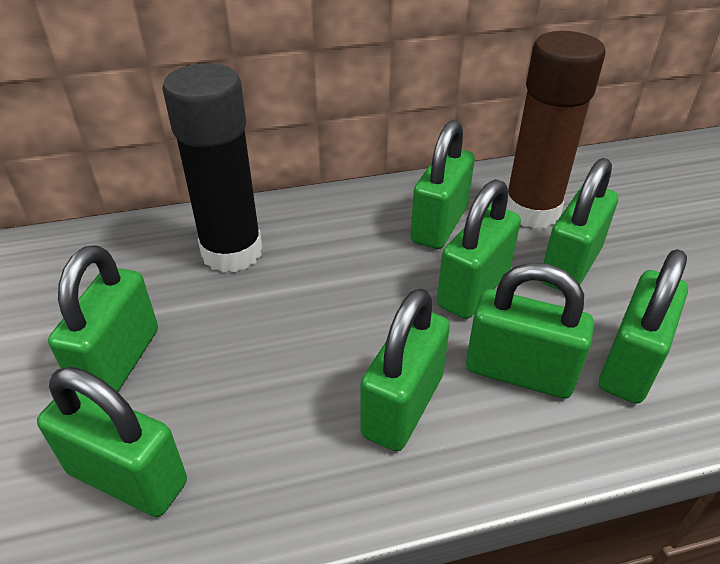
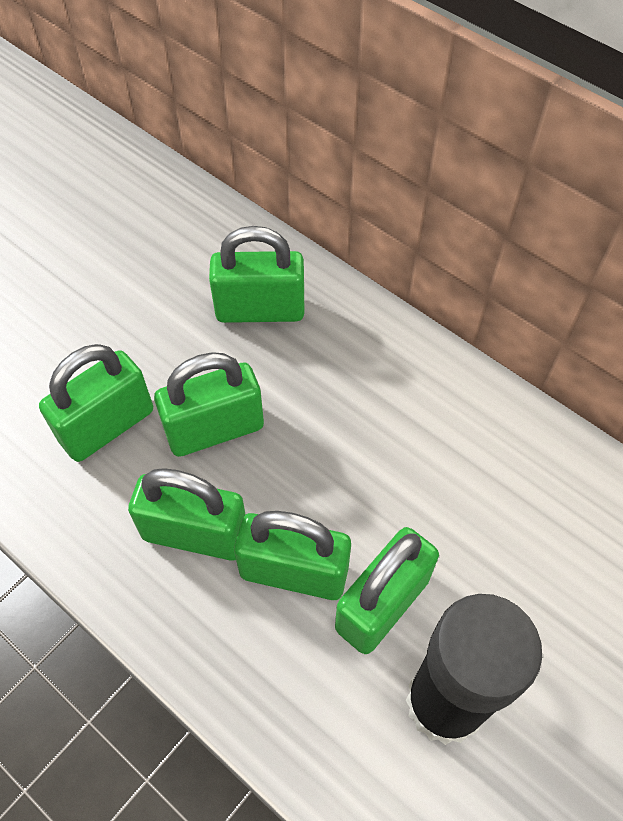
brown glue stick: [506,31,606,229] = 1 -> none = 0
green padlock: [37,367,187,517] [48,245,158,392] [360,288,450,451] [411,120,475,249] [437,179,521,319] [466,262,594,399] [541,158,618,291] [599,249,688,404] = 8 -> [39,344,153,462] [128,468,246,561] [154,352,264,457] [209,226,305,323] [234,511,351,600] [335,527,439,654] = 6

